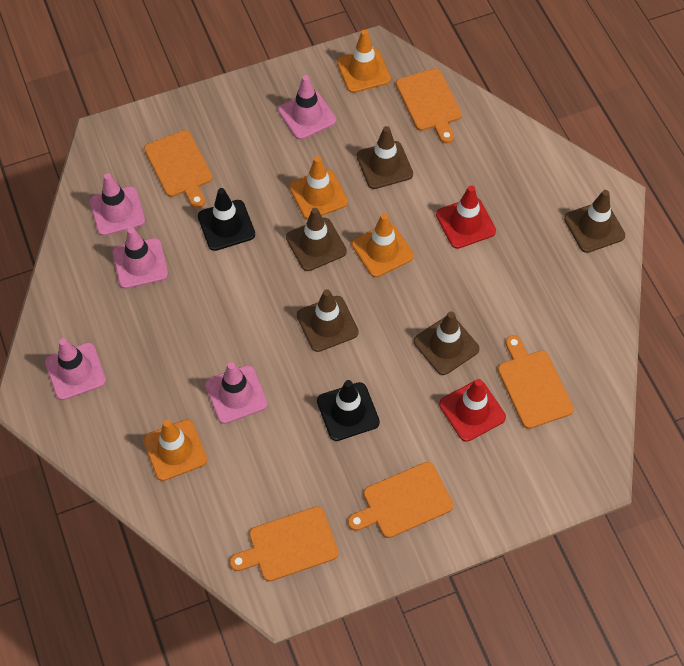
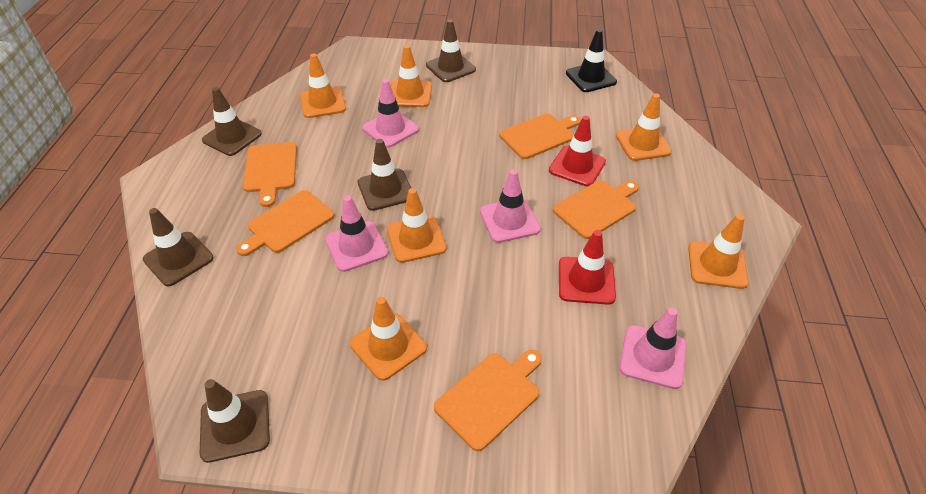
black traffic cone: [198,188,255,251] [317,380,380,441] = 2 -> [566,29,617,92] = 1
orange traffic cone: [143,419,207,481] [289,156,348,220] [337,30,391,93] [352,213,414,277] = 4 -> [300,53,346,118] [350,297,427,381] [387,188,447,263] [391,45,432,107] [616,94,672,161] [688,214,749,289] = 6
pink traffic cone: [45,338,106,400] [90,173,145,236] [112,227,168,289] [205,362,268,424] [278,75,336,140] = 5 -> [325,195,388,272] [362,79,419,148] [480,169,541,243] [620,308,687,389] = 4

